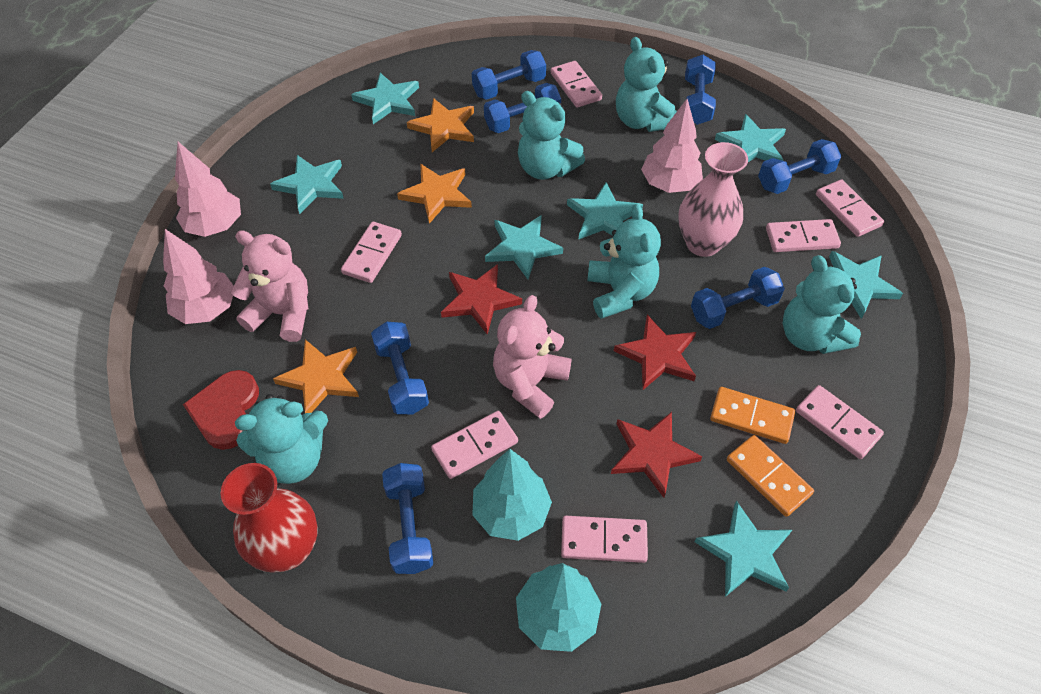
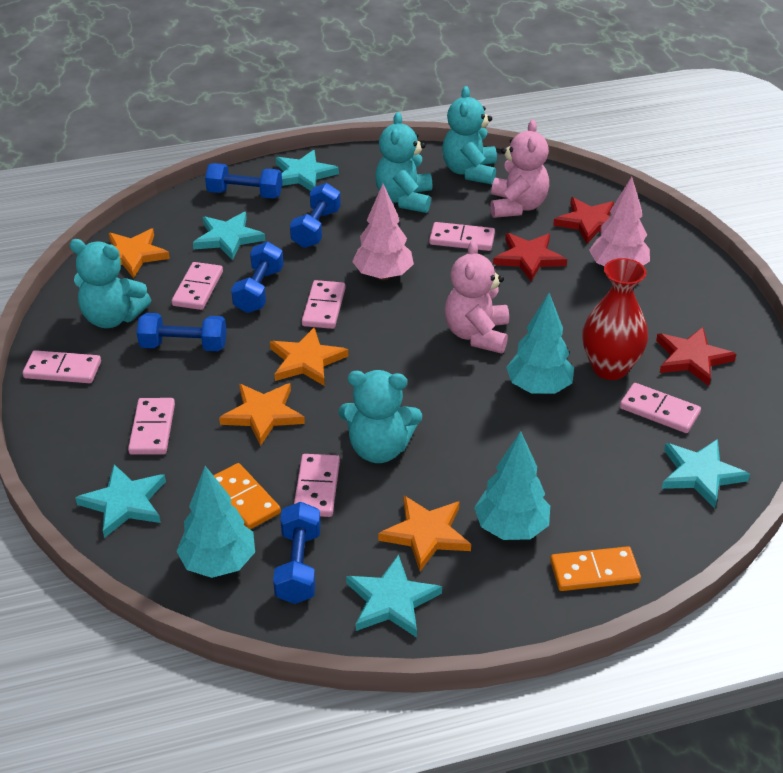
blue dumbbell: [371,322,429,414] [382,463,433,574] [472,50,546,100] [484,83,561,133] [685,55,716,125] [691,267,785,329] [758,139,841,194] = 7 -> [137,313,227,351] [205,163,282,199] [231,242,284,313] [273,502,321,604] [290,183,341,248] = 5
orange star: [273,339,359,413] [397,164,472,224] [407,98,474,152] = 3 -> [109,229,170,278] [219,383,305,446] [270,327,348,386] [378,496,471,571] = 4
pink tree: [163,229,234,324] [175,142,241,237] [641,99,703,193] = 3 -> [352,184,414,280] [589,177,650,266] = 2
pink vase: [678,142,748,257] = 1 -> none = 0
red heart: [183,370,259,450] = 1 -> none = 0
turquoise star: [270,155,344,214] [351,73,419,124] [485,215,563,279] [567,182,643,239] [695,501,792,597] [715,114,786,162] [829,251,903,319] = 7 -> [75,464,166,538] [193,212,265,260] [275,150,339,191] [346,554,442,638] [662,439,750,509] = 5
turquoise teddy bear: [235,394,328,484] [518,91,585,180] [587,204,661,319] [616,37,677,132] [783,255,861,354] = 5 -> [69,239,151,328] [339,370,422,463] [375,112,433,213] [442,86,497,184] = 4
turquoise tree: [472,449,552,541] [516,563,601,652] = 2 -> [176,466,255,578] [474,431,550,540] [506,293,574,394] = 3

